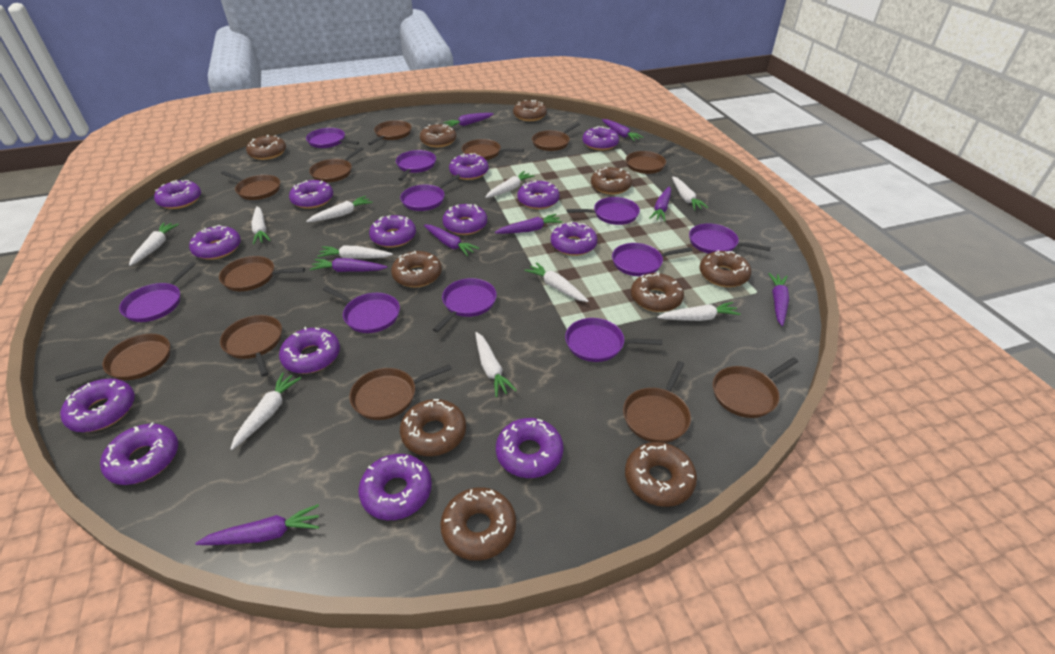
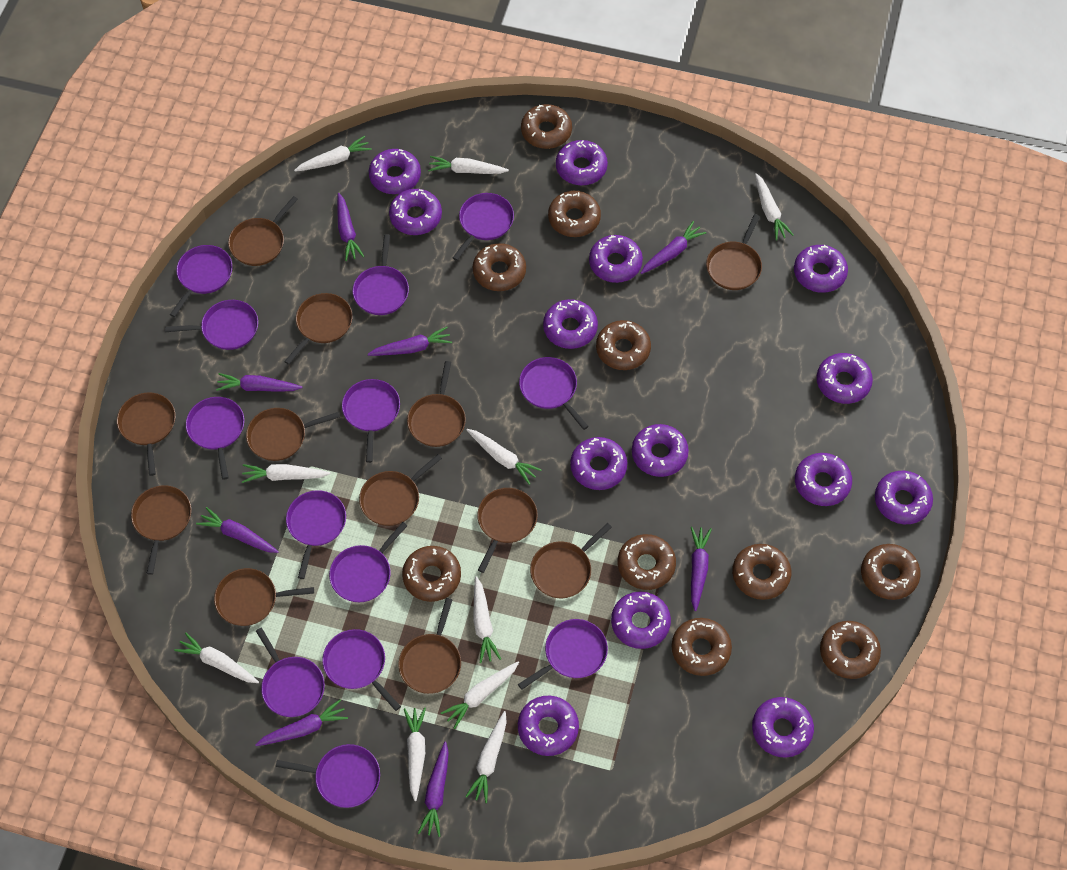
purple pan: [119,262,196,322] [306,128,359,148] [323,286,400,333] [396,150,436,181] [400,174,460,211] [433,278,497,332] [565,318,662,362] [567,197,640,225] [612,243,692,276] [689,223,771,254] = 10 -> [165,300,258,350] [170,245,233,317] [186,397,244,480] [256,628,325,717] [276,744,380,808] [286,490,346,579] [322,629,401,711] [329,522,408,602] [342,379,400,463] [353,234,409,315] [453,193,514,261] [518,619,608,690] [519,357,589,430] = 13

